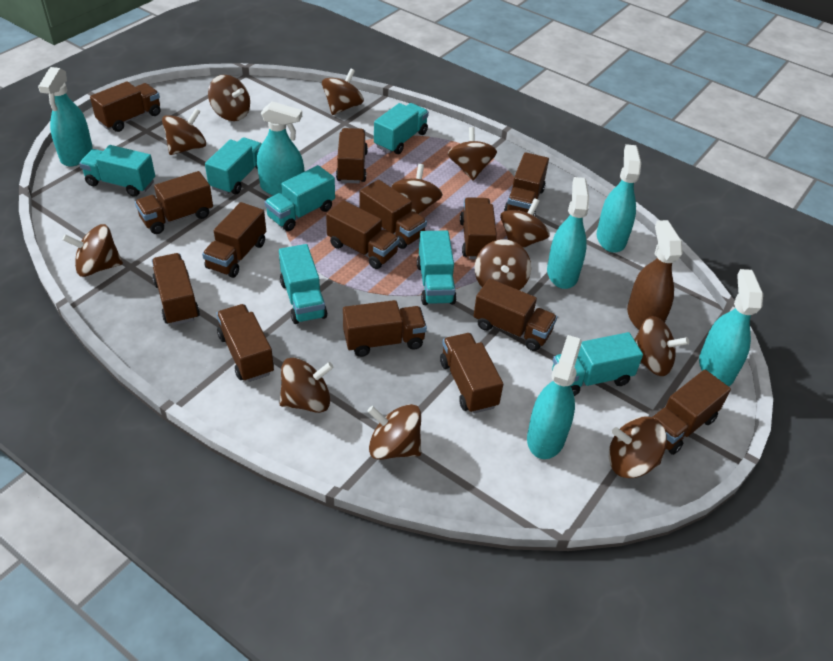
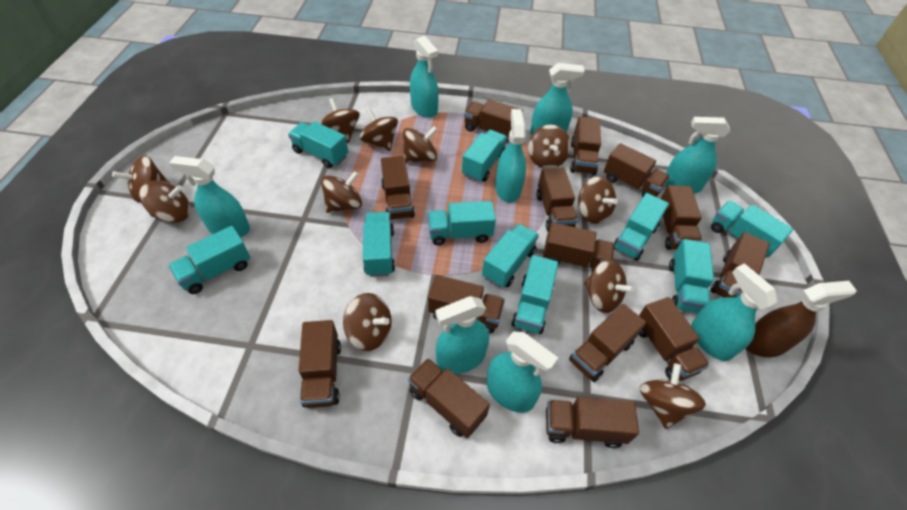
brown spinning top: [62,224,123,277] [162,108,206,155] [208,75,250,121] [279,357,334,413] [322,68,364,115] [367,404,421,460] [391,164,443,214] [448,127,497,180] [475,239,531,290] [500,198,550,248] [609,417,667,478] [634,316,689,376] = 12 -> [112,155,170,203] [140,180,190,223] [320,98,360,143] [321,171,362,213] [343,293,392,351] [359,108,398,151] [403,126,438,163] [528,125,571,169] [578,176,618,224] [584,259,634,313] [640,363,706,429] = 11
turquoise spray bottle: [38,67,93,167] [257,101,304,196] [527,335,582,459] [547,177,589,289] [597,144,641,253] [699,269,763,386] = 6 -> [169,156,250,238] [410,36,439,118] [435,296,489,374] [486,331,558,413] [495,109,526,203] [530,63,585,135] [665,117,730,194] [691,263,777,361] = 8
turquoise truck: [79,145,155,197] [205,137,262,195] [265,165,335,231] [279,244,327,324] [374,103,429,154] [417,230,457,305] [552,332,643,396] = 7 -> [169,226,251,294] [288,121,348,168] [363,212,395,277] [428,201,496,245] [462,130,507,182] [482,224,539,288] [511,255,558,334] [614,193,669,261] [669,239,714,313] [711,201,793,258] = 10

